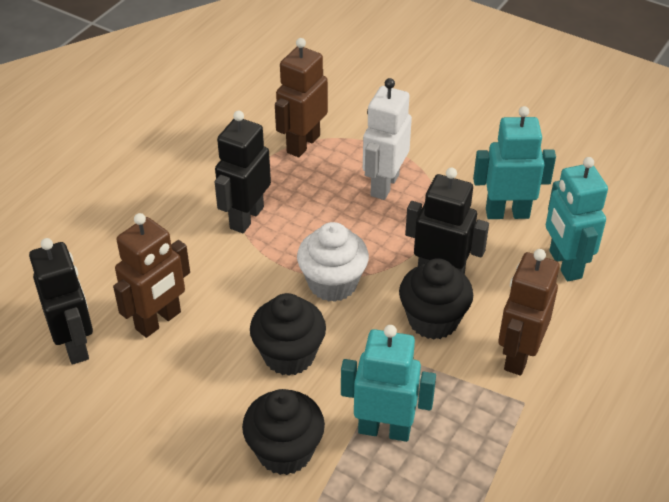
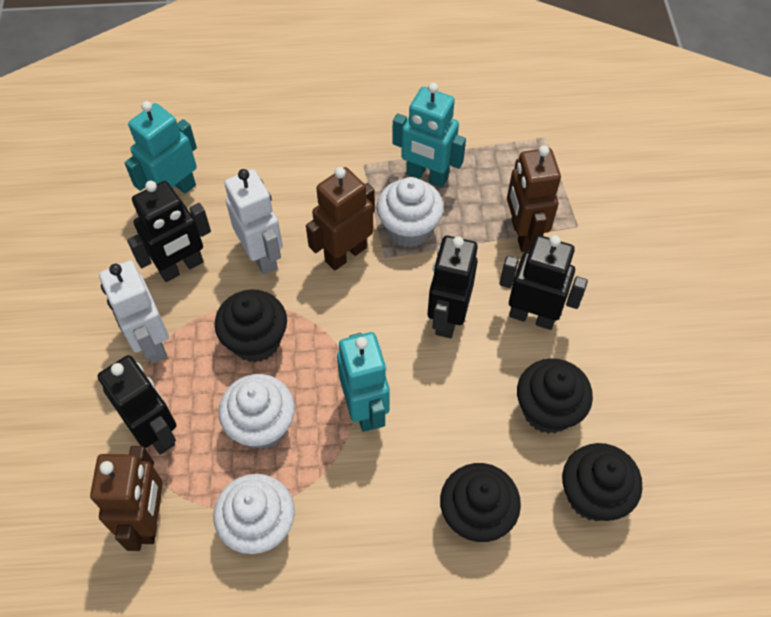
black cupcake: [242,389,325,475] [250,293,326,376] [399,258,473,339] = 3 -> [215,289,287,362] [440,463,521,542] [517,358,593,434] [562,443,642,521] = 4
black robot: [29,238,93,365] [215,110,271,233] [405,168,489,274] = 3 -> [98,355,176,455] [127,181,211,282] [428,236,478,338] [500,235,588,330] = 4
white cupcake: [297,222,369,302] = 1 -> [213,474,295,554] [218,374,295,450] [377,177,444,248] = 3
white robot: [363,78,412,200] = 1 -> [99,260,169,364] [224,169,283,275] = 2

